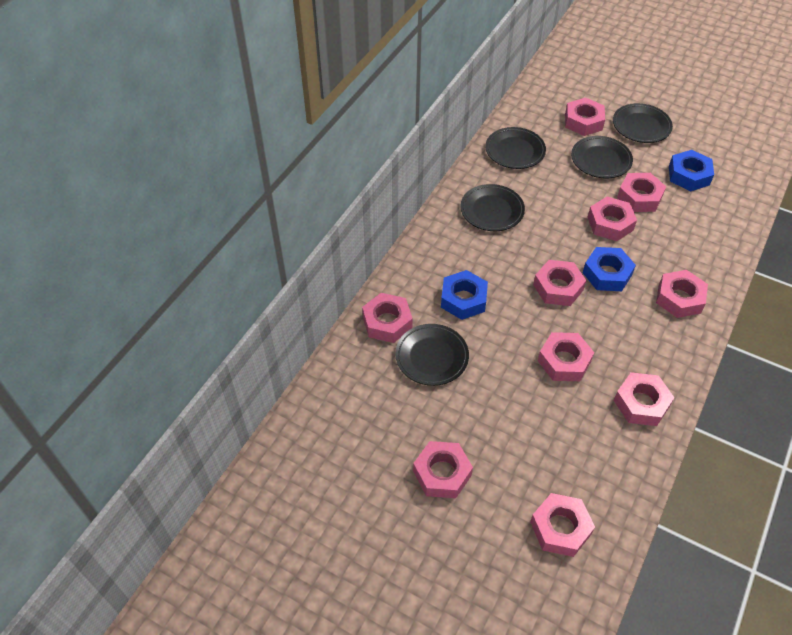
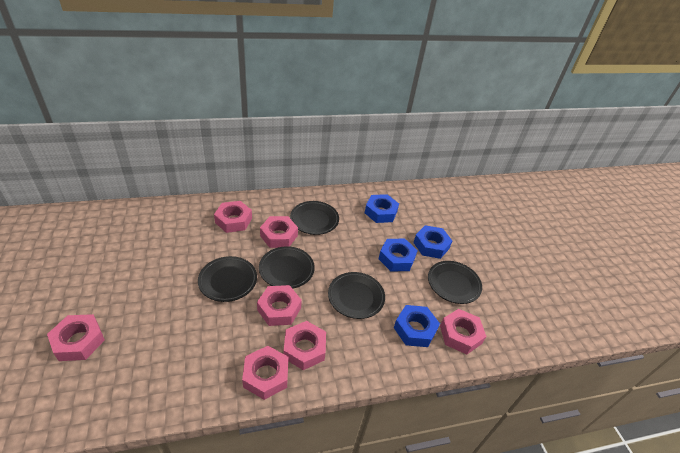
blue nut: [441,270,488,320] [583,247,636,291] [669,150,714,191] = 3 -> [365,194,399,223] [379,239,418,271] [394,305,440,347] [413,225,452,259] = 4
pink nut: [362,293,413,343] [413,441,473,498] [530,493,595,557] [533,260,586,306] [538,332,594,381] [565,97,605,136] [588,197,637,241] [614,372,674,426] [617,173,666,212] [656,270,708,318] = 10 -> [47,314,105,361] [214,201,252,233] [242,346,288,400] [257,285,302,326] [260,216,298,248] [283,321,326,370] [440,309,487,354] = 7

